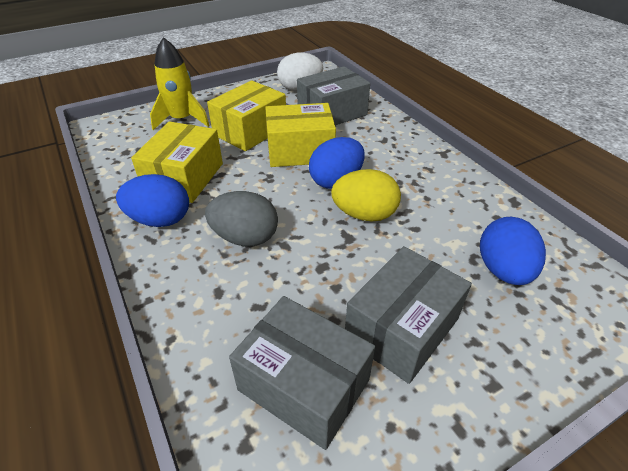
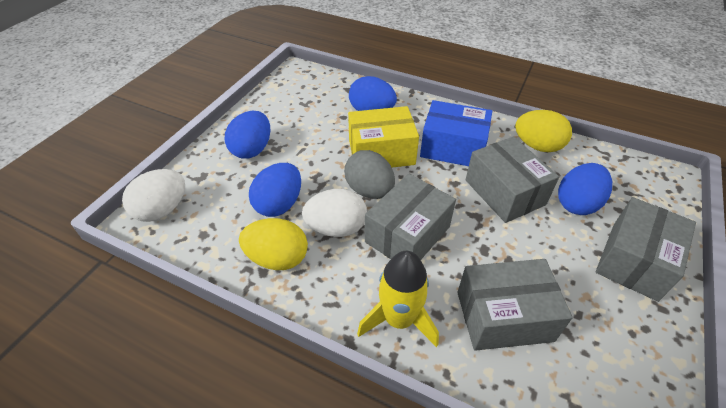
blue box: none = 0 -> [420,100,492,166] = 1
blue egg: [116,174,189,227] [309,137,364,189] [480,217,546,285] = 3 -> [225,111,270,159] [249,163,301,217] [349,76,397,111] [558,163,612,215] = 4
grey box: [229,296,375,450] [297,66,370,125] [345,246,472,384] = 3 -> [365,174,456,260] [457,259,573,351] [466,136,559,223] [596,197,696,302] = 4
white egg: [277,52,323,90] = 1 -> [122,169,185,222] [302,189,367,237] = 2
yellow box: [131,121,223,203] [207,81,286,151] [265,103,336,167] = 3 -> [348,106,419,167] = 1
yellow egg: [331,169,401,221] = 1 -> [239,218,308,270] [515,110,572,152] = 2

